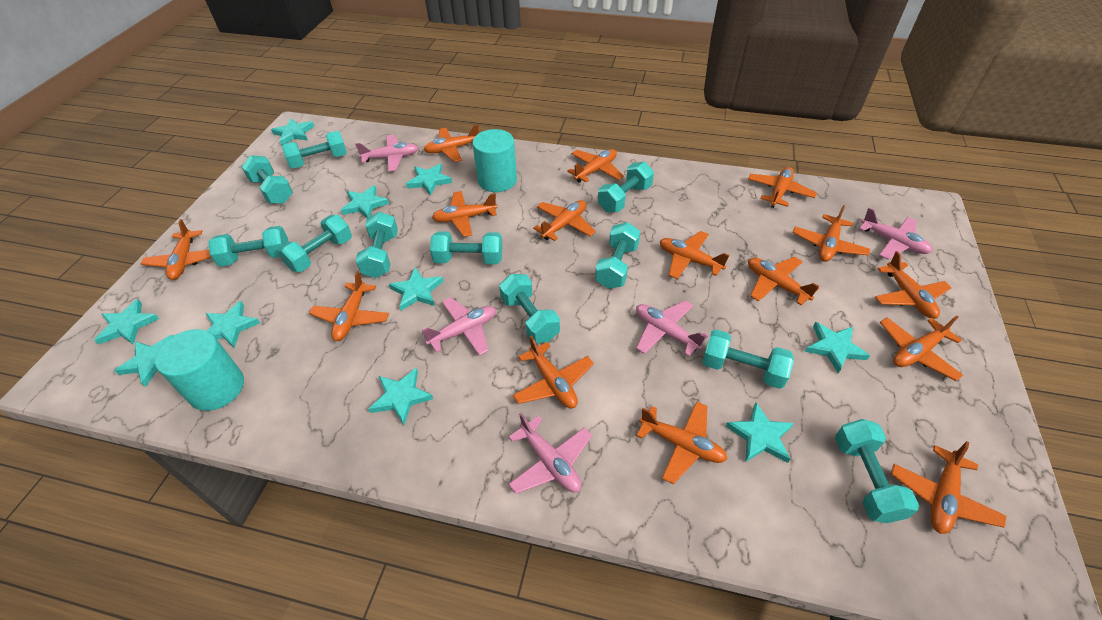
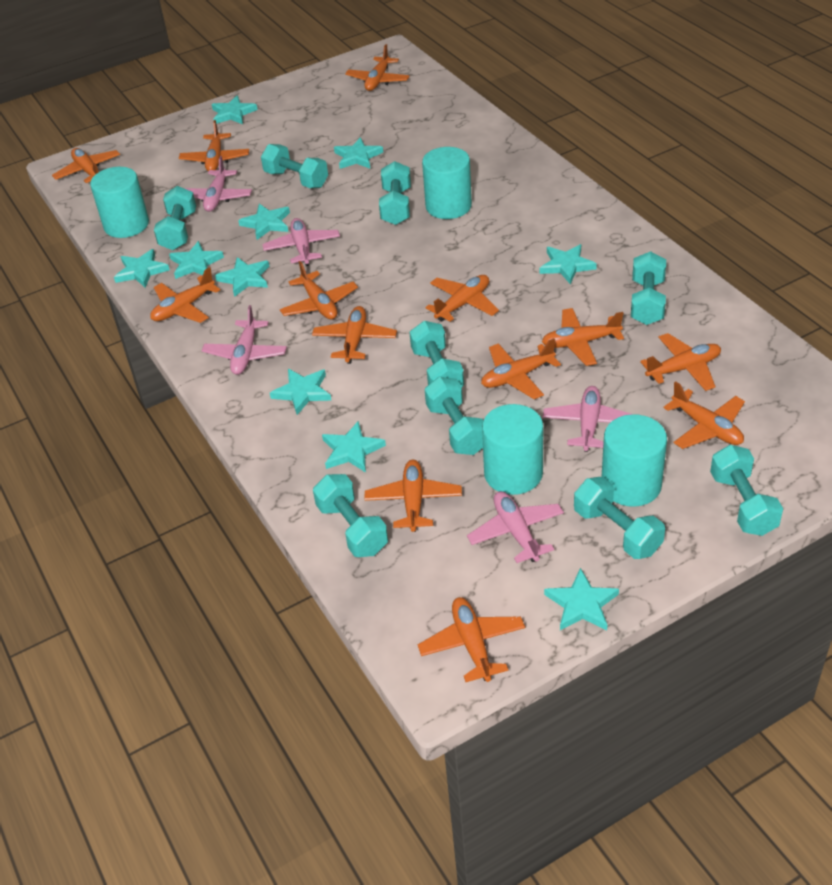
orange plane: [141,219,211,280] [309,271,389,341] [424,124,479,162] [432,191,497,237] [513,336,594,408] [533,200,596,241] [567,149,624,183] [636,401,727,484] [660,231,729,279] [748,167,817,208] [748,257,819,305] [792,205,870,262] [875,251,951,319] [880,316,963,381] [891,441,1006,534] = 15 -> [52,148,120,183] [150,267,220,323] [179,120,249,172] [280,261,358,319] [312,306,397,364] [345,44,410,91] [364,460,462,532] [418,597,525,682] [425,275,499,322] [481,338,561,399] [542,308,624,366] [640,333,721,391] [664,381,745,449] = 13
turquoise cylinder: [155,329,244,411] [472,129,517,192] = 2 -> [90,167,149,238] [422,147,472,219] [482,404,543,495] [601,414,667,507] = 4
turquoise dumbbell: [208,226,288,266] [241,155,293,204] [278,215,352,272] [282,131,347,169] [355,212,398,278] [430,231,503,264] [499,274,560,343] [595,222,640,289] [598,162,654,212] [702,330,794,389] [835,419,919,523] = 11 -> [154,186,196,250] [261,144,328,188] [313,474,388,557] [379,161,411,225] [409,321,464,387] [425,377,483,455] [574,477,665,559] [631,251,666,325] [710,445,783,536] = 9

